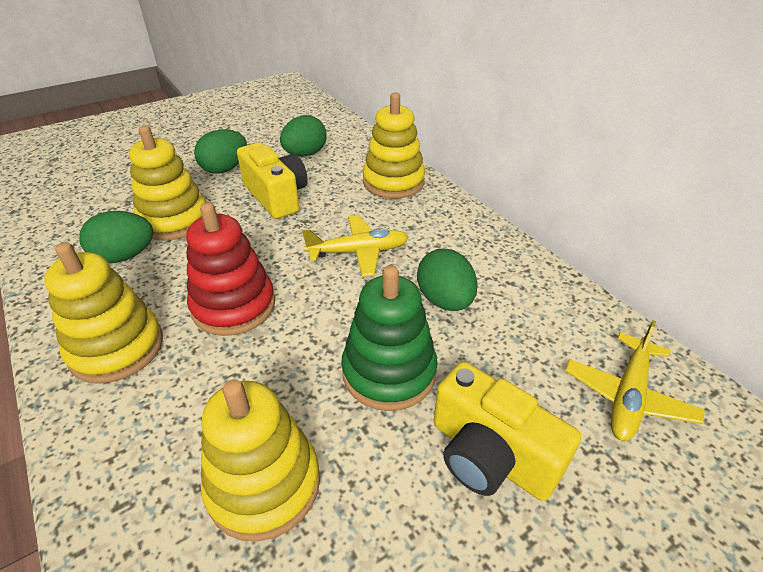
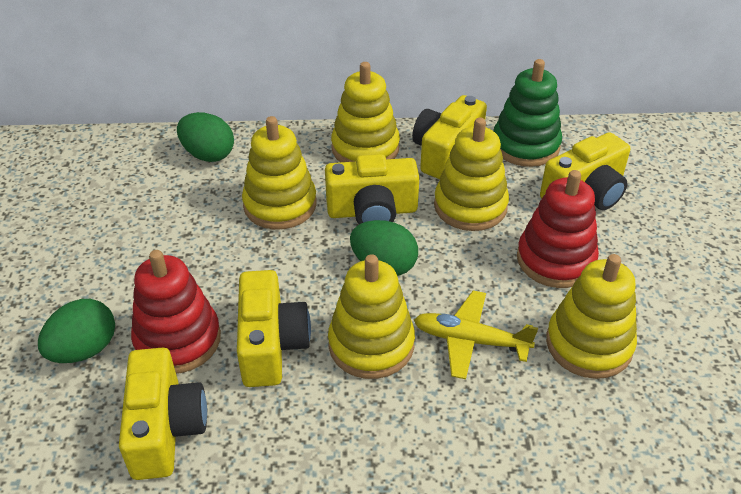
green egg: [79,211,153,263] [194,129,247,174] [280,115,327,157] [417,249,478,311] = 4 -> [38,299,115,363] [177,112,234,162] [350,220,418,276] = 3
red stacking toy: [186,202,275,336] = 1 -> [131,250,221,374] [517,170,599,288] = 2
yellow camera: [237,142,308,219] [434,362,581,501] = 2 -> [119,348,207,480] [237,270,311,387] [325,154,419,224] [412,95,487,179] [540,132,630,210] = 5
yellow plane: [302,215,409,277] [565,320,705,441] = 2 -> [414,290,538,379] = 1
yellow stacking toy: [44,242,163,384] [129,125,206,240] [201,379,320,542] [363,93,425,199] = 4 -> [242,116,317,230] [328,254,415,379] [331,62,400,162] [434,118,509,231] [546,254,637,379] = 5

